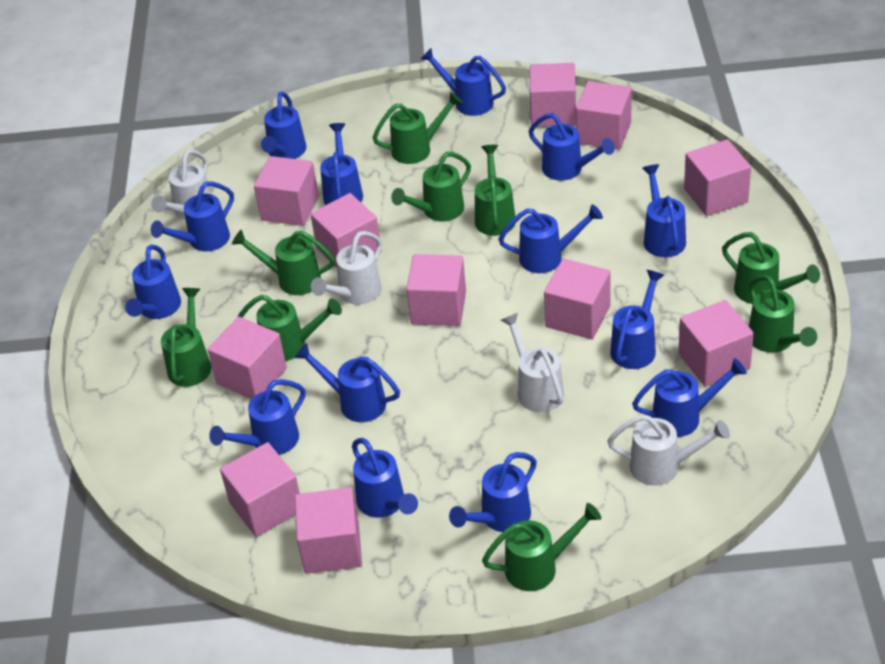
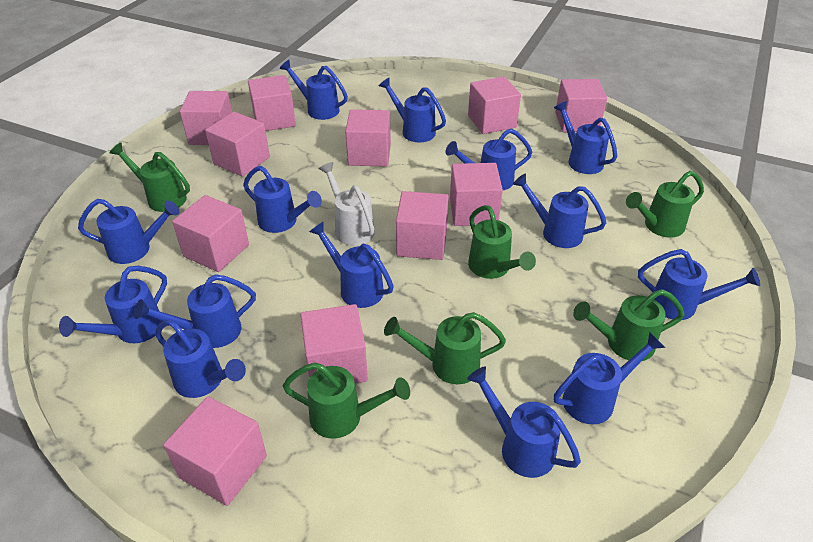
green watering can: [161,288,211,387] [232,230,335,295] [238,295,342,361] [373,92,463,164] [391,152,471,222] [475,145,516,236] [482,503,601,591] [722,232,820,304] [749,275,817,353] = 9 -> [109,142,190,212] [283,362,410,439] [384,312,506,384] [468,205,536,279] [573,289,685,361] [626,171,704,238] = 6
white watering can: [151,149,212,220] [311,231,382,305] [501,313,564,412] [607,414,730,486] = 4 -> [319,162,375,246] = 1

